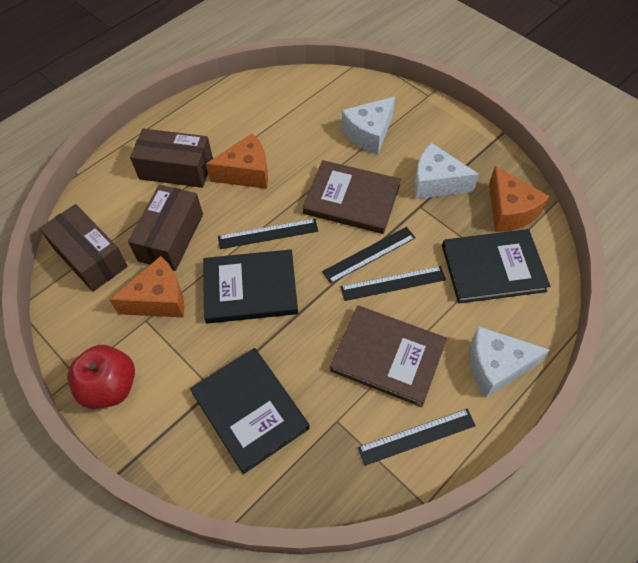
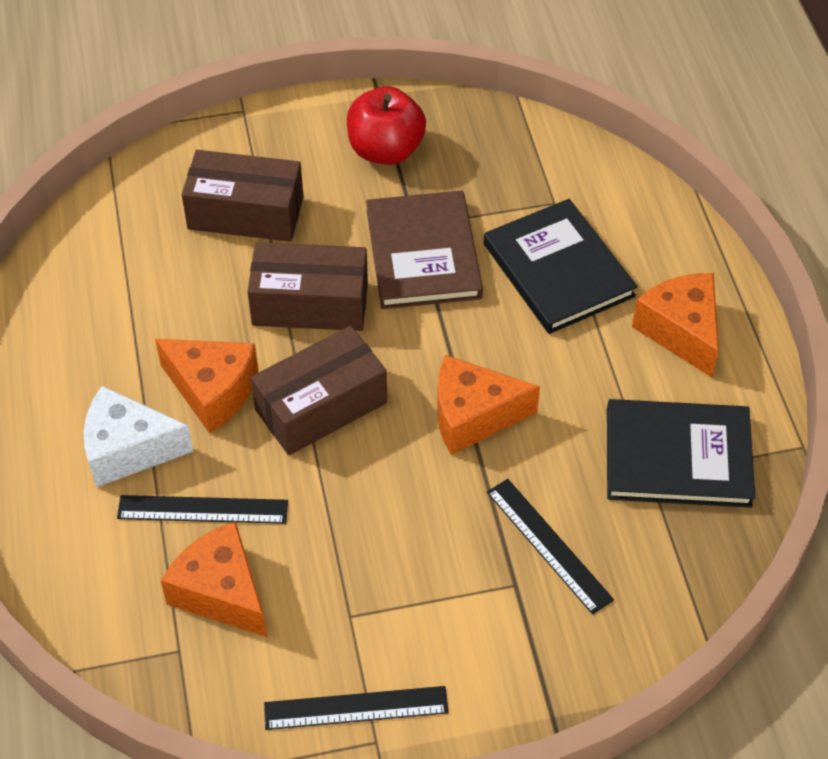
black book: [190,348,310,474] [203,249,298,324] [442,229,550,303] = 3 -> [484,199,638,334] [607,399,755,508] = 2
black ruler: [218,219,318,249] [322,227,416,284] [340,266,446,301] [358,409,476,466] = 4 -> [117,495,288,524] [264,686,449,730] [487,479,614,615] = 3
brown book: [302,160,401,234] [330,305,447,407] = 2 -> [366,191,483,309] = 1
orange cheese: [109,256,185,318] [206,133,268,189] [489,166,549,232] = 3 -> [155,339,258,433] [161,521,267,637] [437,355,540,455] [632,273,719,378] = 4
white cheese: [342,97,395,155] [414,143,479,199] [470,326,550,398] = 3 -> [84,386,194,487] = 1

